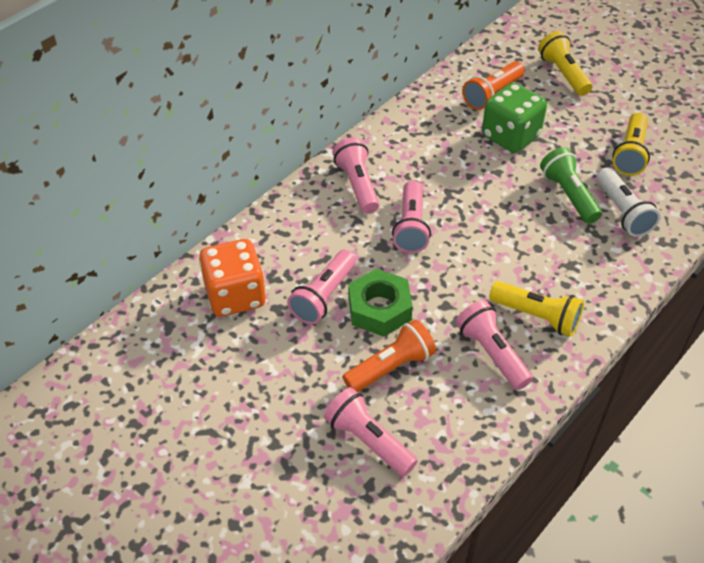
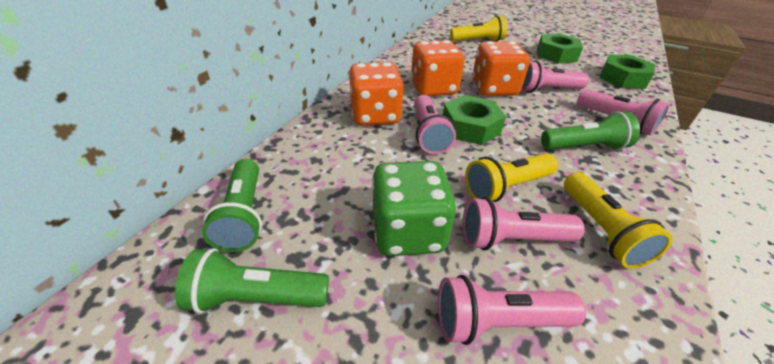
green flashlight: [540,147,602,224] = 1 -> [175,248,329,314] [202,159,262,252] [541,111,640,150] = 3
green nut: [349,269,413,337] = 1 -> [443,95,506,145] [537,33,583,64] [600,54,655,89] = 3
orange dice: [199,239,266,317] = 1 -> [349,62,404,126] [411,40,465,96] [472,41,530,96] = 3
orange flashlight: [343,320,436,392] [462,61,525,110] = 2 -> none = 0
white flashlight: [597,167,661,237] = 1 -> none = 0

